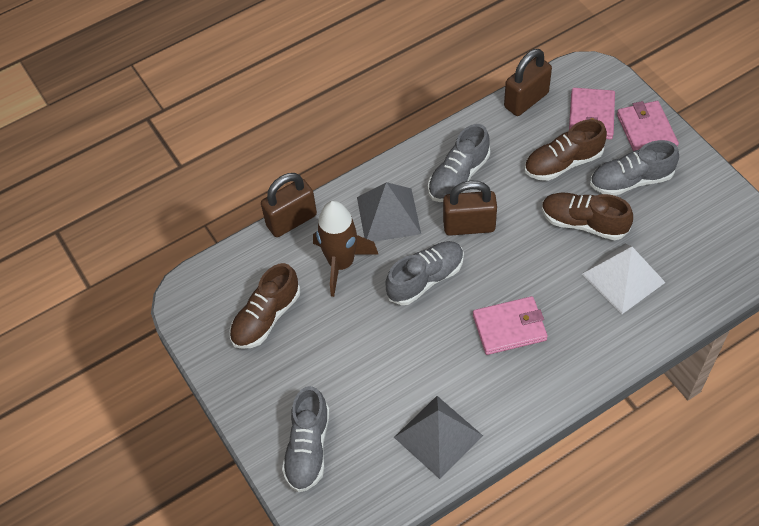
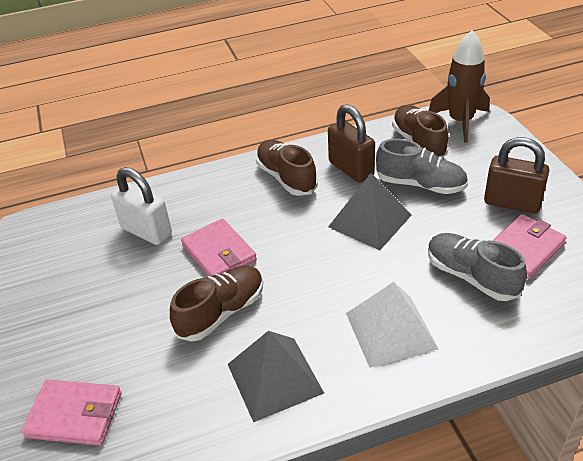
brown padlock: [261,173,317,237] [443,181,497,236] [504,49,552,116] = 3 -> [328,104,375,183] [484,137,549,214] = 2
grey shoe: [282,386,330,492] [386,241,464,305] [428,124,490,202] [590,140,679,196] = 4 -> [376,139,468,194] [428,233,527,301] = 2
white padlock: none = 0 -> [111,167,172,245] = 1

